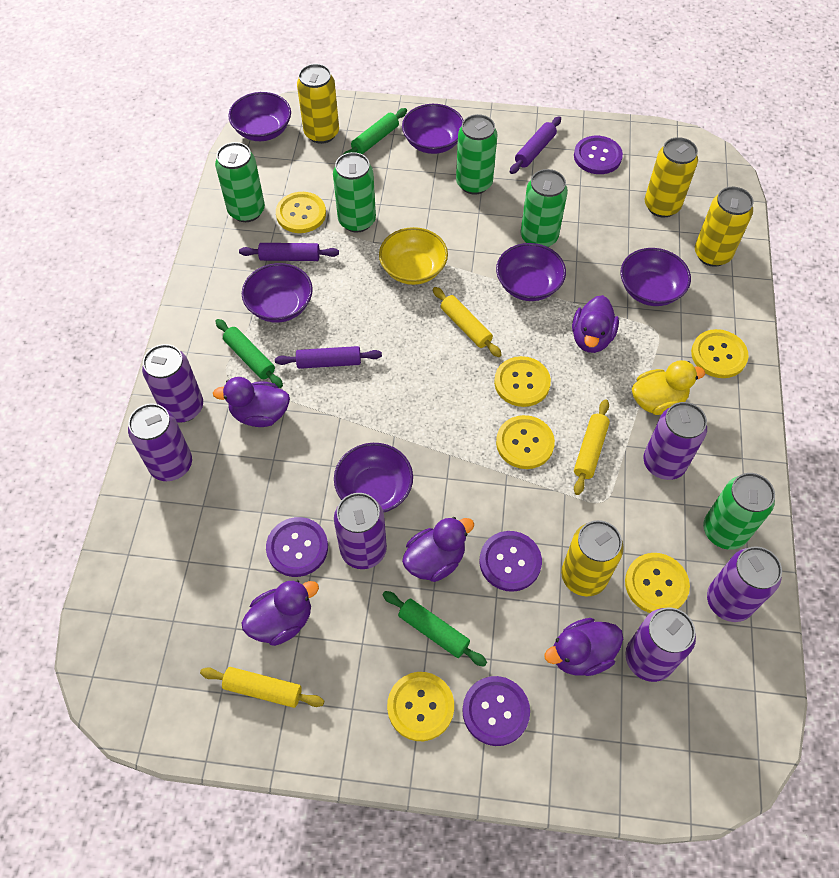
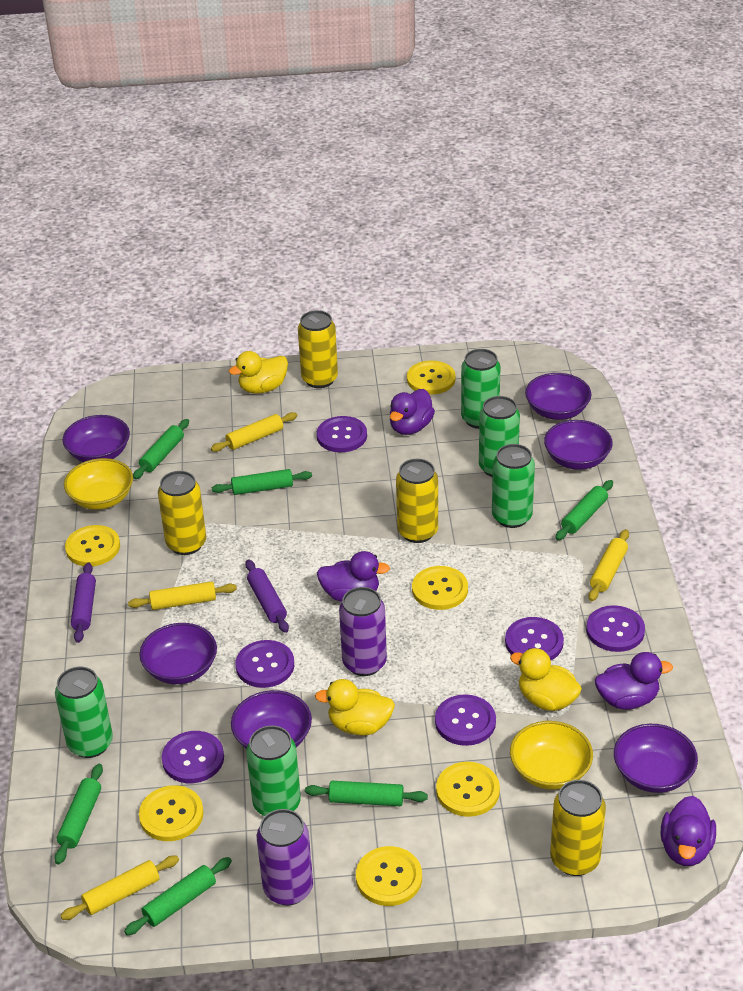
green rolling pin: [215,319,283,388] [344,108,407,154] [383,591,487,667] = 3 -> [55,764,103,865] [124,857,232,935] [133,419,189,479] [212,469,312,495] [305,781,428,806] [555,480,613,540] = 6
purple button: [266,517,328,577] [462,676,530,746] [479,531,542,592] [574,136,623,174] = 4 -> [162,731,224,783] [235,640,294,688] [317,416,367,452] [435,694,496,746] [505,617,564,660] [586,605,645,652] = 6
purple can: [128,403,192,481] [142,344,203,423] [334,493,387,569] [625,608,696,682] [643,402,707,480] [707,546,782,622] = 6 -> [257,809,313,906] [339,587,387,676] = 2
purple duck: [213,377,290,427] [242,580,319,646] [402,517,474,582] [544,618,623,676] [572,295,619,353] = 5 -> [317,551,390,602] [390,389,435,435] [595,652,673,710] [661,796,716,866] = 4
purple rolling pin: [239,243,339,261] [275,346,382,369] [510,116,561,174] = 3 -> [71,562,96,643] [245,559,289,633] = 2
yellow bowl: [379,227,448,285] = 1 -> [64,458,133,510] [510,721,593,790] = 2
yellow duck: [632,360,705,415] = 1 -> [229,351,288,394] [315,679,395,735] [510,648,582,711] = 3
yellow rolling pin: [200,667,324,708] [433,287,502,357] [574,399,610,495] = 3 -> [60,856,179,920] [128,581,237,610] [211,412,297,452] [588,529,629,601] = 4

